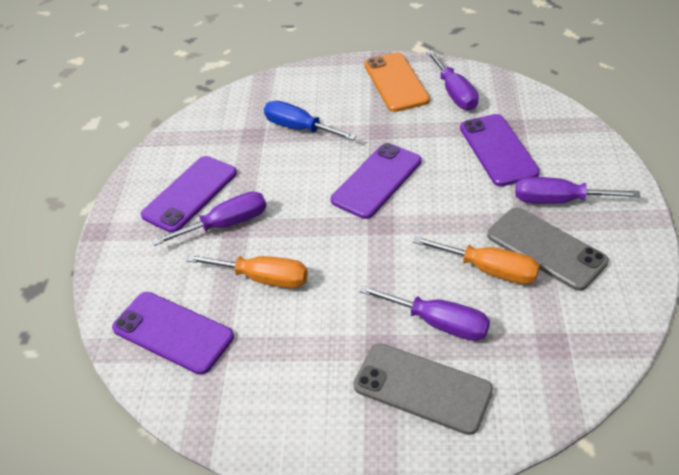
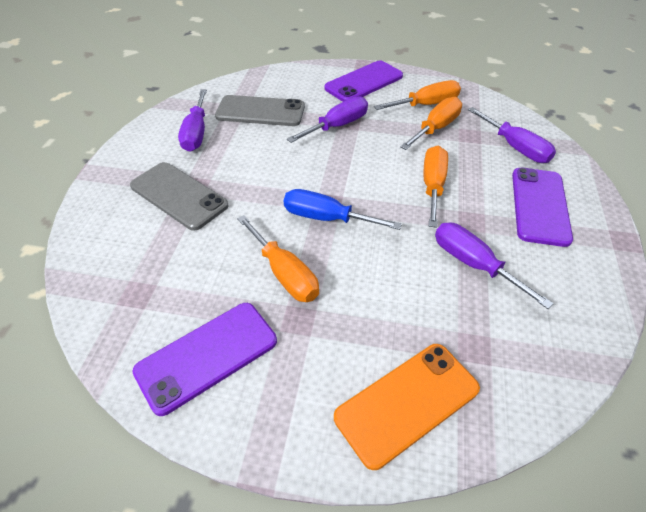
orange screwdriver: [186,254,308,288] [413,236,540,284] = 2 -> [237,215,319,302] [374,80,461,110] [400,97,462,150] [424,146,448,228] = 4
purple phone: [112,292,234,375] [141,156,237,233] [331,143,421,219] [460,114,540,186] = 4 -> [132,303,277,416] [324,61,403,102] [512,168,573,247] = 3

